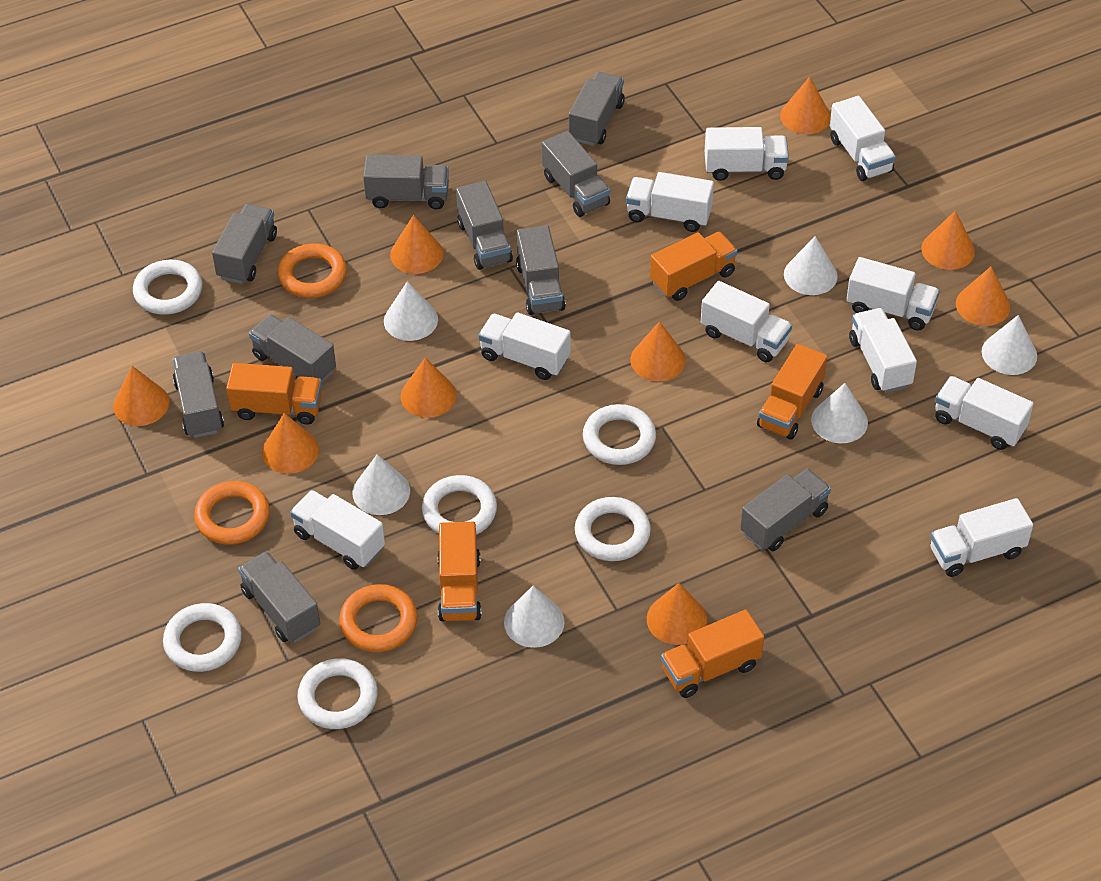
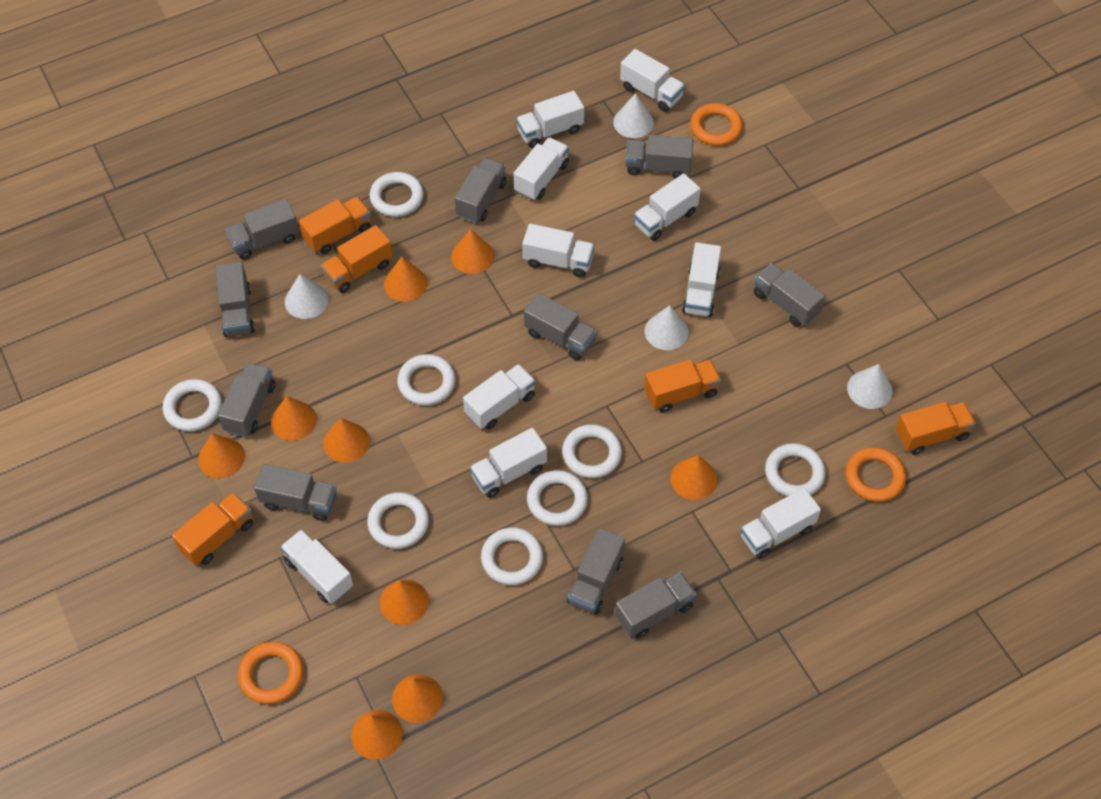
white cone: [352,454,410,515] [384,281,438,341] [504,586,565,648] [784,236,838,295] [811,383,868,443] [982,315,1037,375] = 6 -> [285,274,328,319] [613,93,654,138] [645,305,689,350] [847,364,893,409] = 4
white ring: [133,260,202,315] [163,603,242,672] [297,658,378,729] [422,475,497,535] [575,497,651,561] [583,404,656,465] = 6 -> [163,379,222,432] [367,492,429,549] [369,172,424,217] [397,354,456,406] [481,527,543,585] [527,470,588,526] [562,424,622,478] [765,443,826,497] = 8

